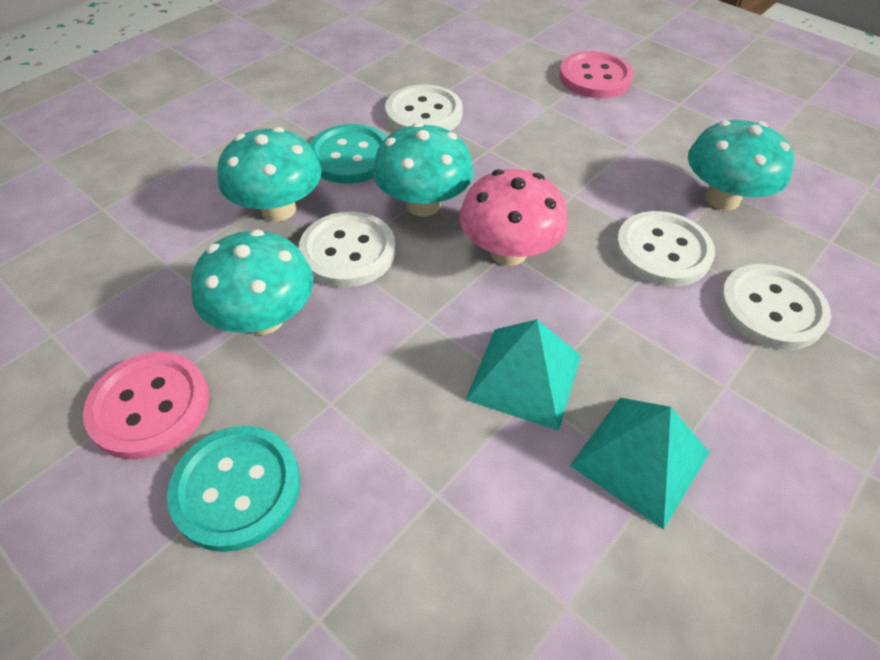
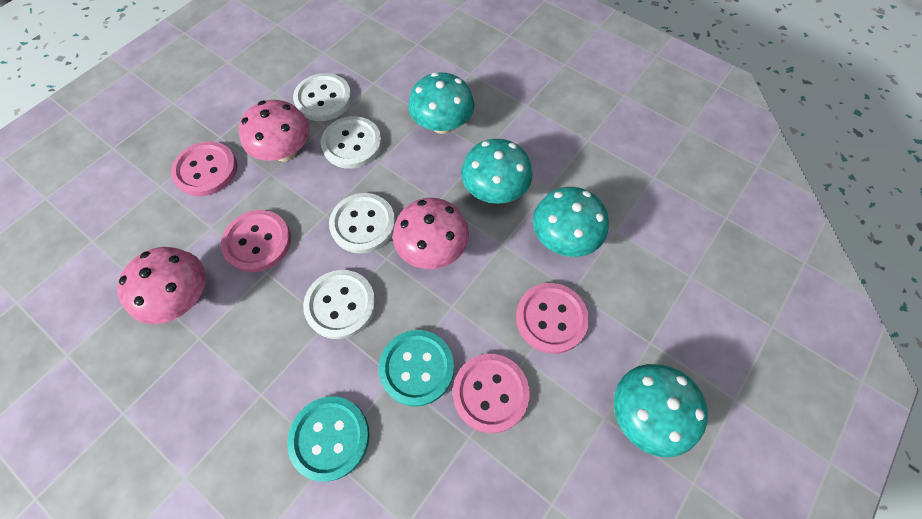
pink button: [83,352,209,460] [559,51,634,98] = 2 -> [171,141,238,196] [221,210,291,272] [453,354,530,433] [516,283,589,354] = 4
pink mushroom: [459,169,568,266] = 1 -> [117,247,206,324] [239,100,310,162] [393,198,469,269] = 3
turquoise pyramid: [466,319,581,431] [570,398,710,530] = 2 -> none = 0

